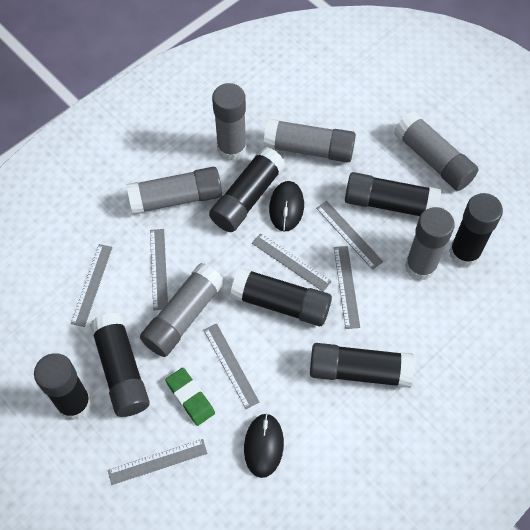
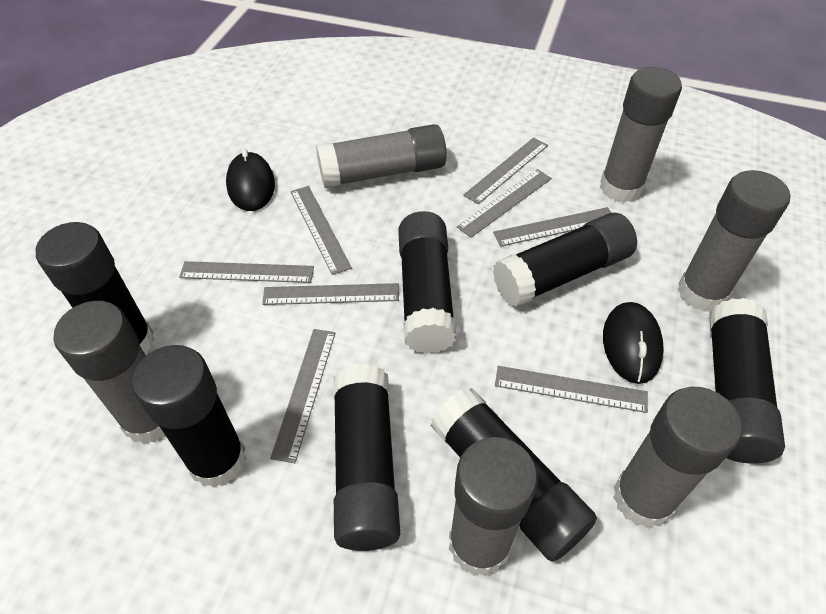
green eraser: [165,368,215,426] = 1 -> none = 0
grey ruler: [71,244,113,327] [108,439,207,485] [150,229,168,310] [204,323,259,409] [252,233,332,292] [316,201,383,270] [334,246,360,329] = 7 -> [179,261,314,283] [262,283,399,305] [270,329,335,463] [291,186,352,275] [457,169,552,238] [463,137,548,204] [493,207,611,247] [495,366,648,413] = 8

